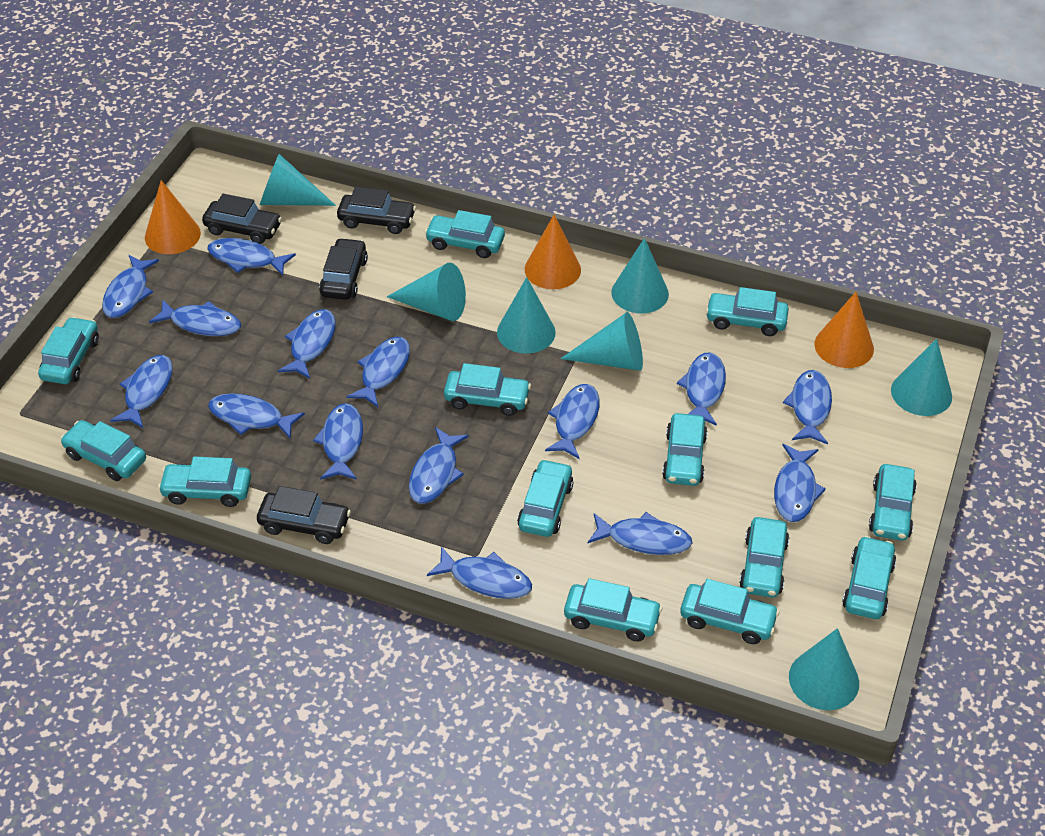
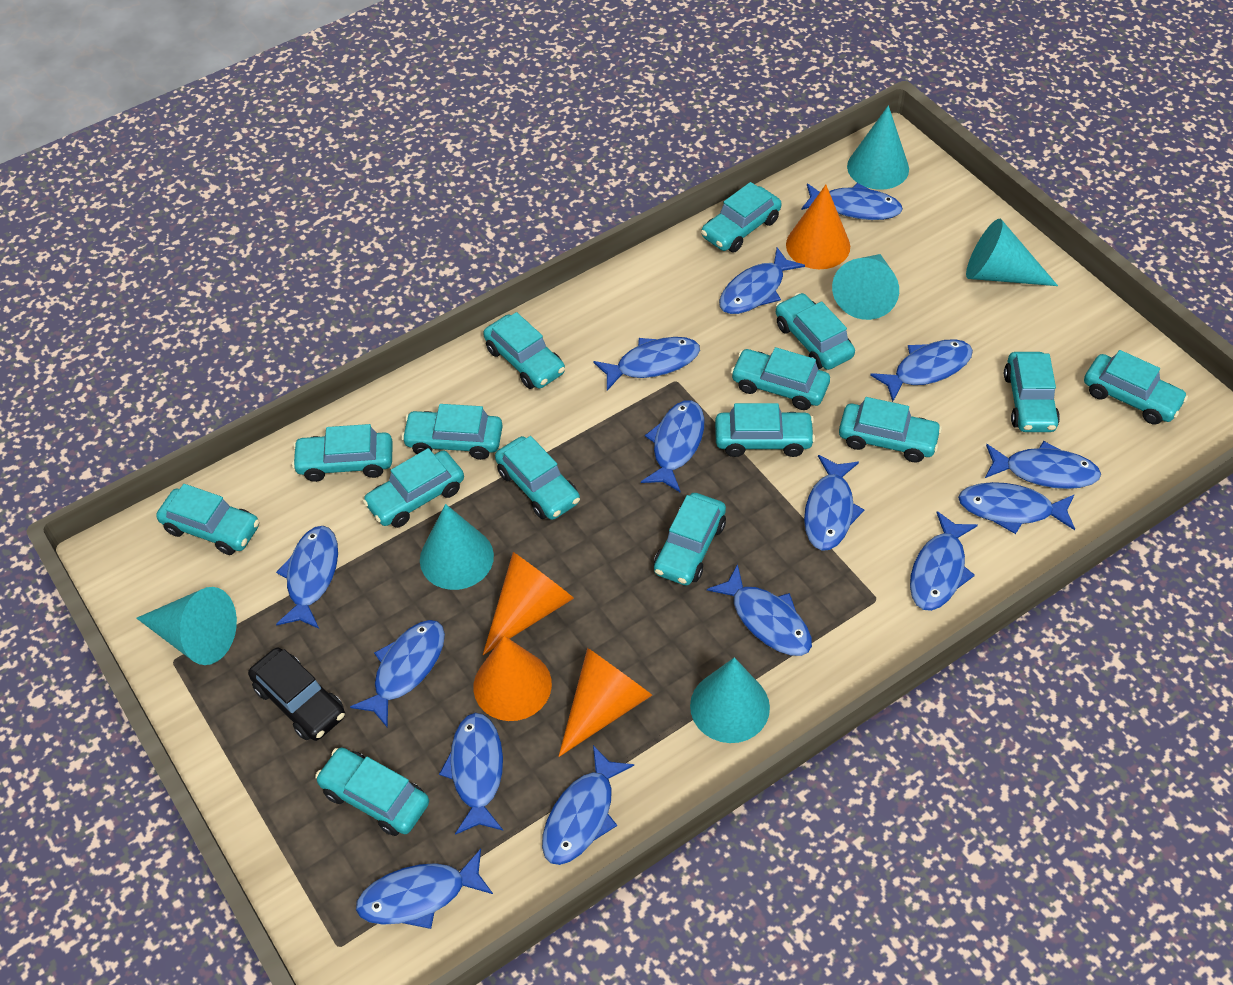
black car: [202,194,282,244] [257,486,351,544] [319,238,368,300] [337,187,416,234] = 4 -> [248,648,345,741] = 1
orange cone: [145,180,201,254] [525,215,581,289] [814,292,874,368] = 3 -> [473,636,552,721] [483,552,574,655] [559,648,652,757] [786,185,850,269] = 4
turquoise car: [38,317,99,384] [60,420,146,481] [158,456,251,507] [425,210,505,258] [444,363,531,416] [517,459,573,537] [564,578,662,642] [662,413,708,486] [680,579,779,644] [706,287,789,336] [739,517,789,598] [842,536,897,619] [869,464,917,541] = 13 -> [156,484,260,555] [292,424,393,482] [315,748,429,836] [363,448,464,528] [401,404,503,460] [483,312,565,389] [495,436,580,520] [654,493,726,585] [701,182,782,252] [715,403,815,457] [731,347,830,410] [776,293,855,370] [839,397,942,463] [1004,352,1060,432] [1084,350,1188,425] = 15
turquoise cone: [260,154,336,206] [387,263,466,321] [497,277,556,354] [560,312,643,371] [611,238,669,313] [789,628,859,710] [891,338,952,416] = 7 -> [136,587,237,665] [420,504,494,590] [690,657,770,743] [832,254,899,320] [847,105,909,190] [966,219,1058,286] = 6

